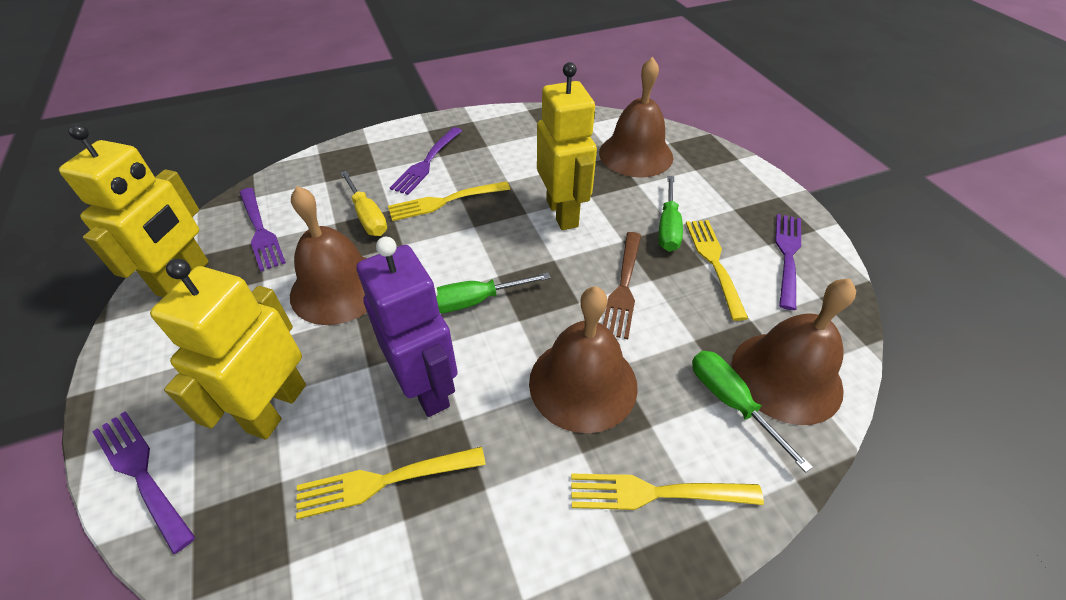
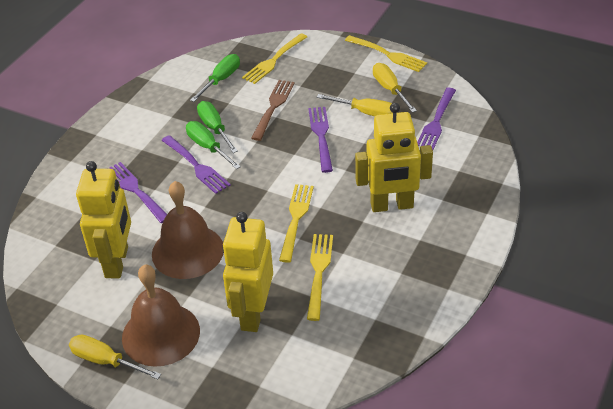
brown bell: [290,186,367,325] [529,286,638,433] [599,57,673,177] [732,279,856,425] = 4 -> [122,264,200,367] [152,181,224,279] = 2
purple robot: [357,237,458,417] = 1 -> none = 0
yellow screwdriver: [340,171,387,236] = 1 -> [69,334,161,380] [317,94,393,116] [373,63,417,113] = 3

